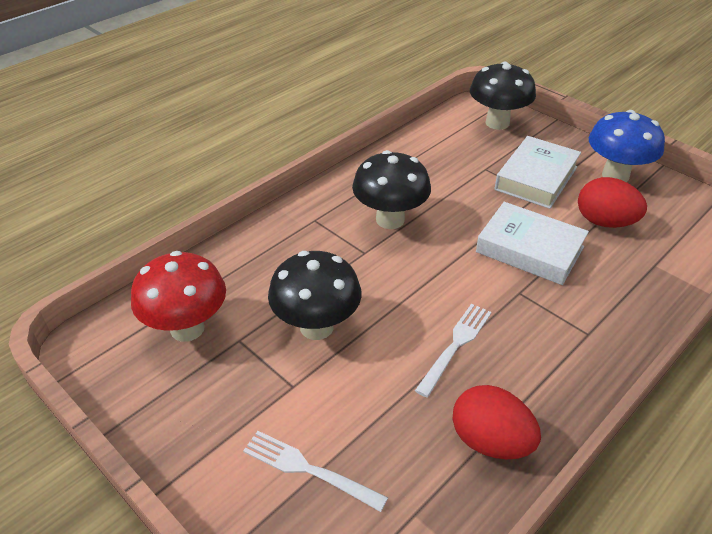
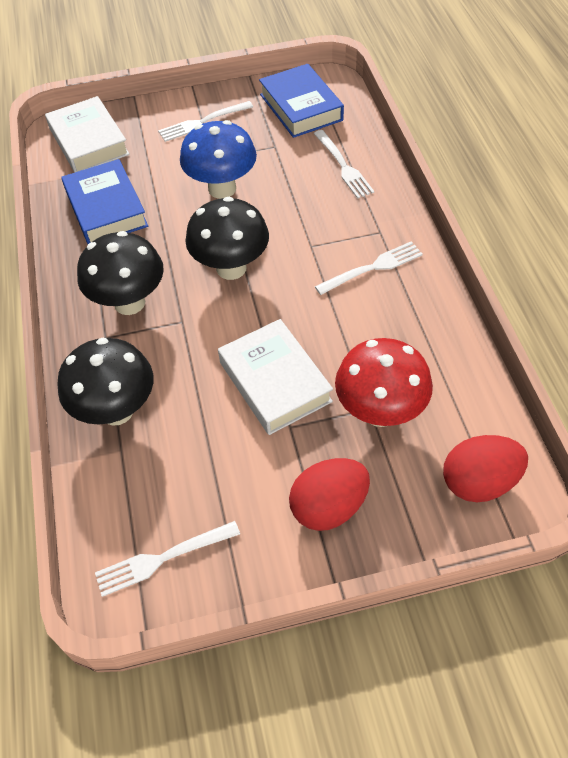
blue book: none = 0 -> [61,159,148,244] [259,64,344,138] = 2
white fork: [243,431,388,512] [415,304,491,398] = 2 -> [95,521,240,597] [158,101,253,142] [314,130,374,199] [315,241,423,295] = 4

